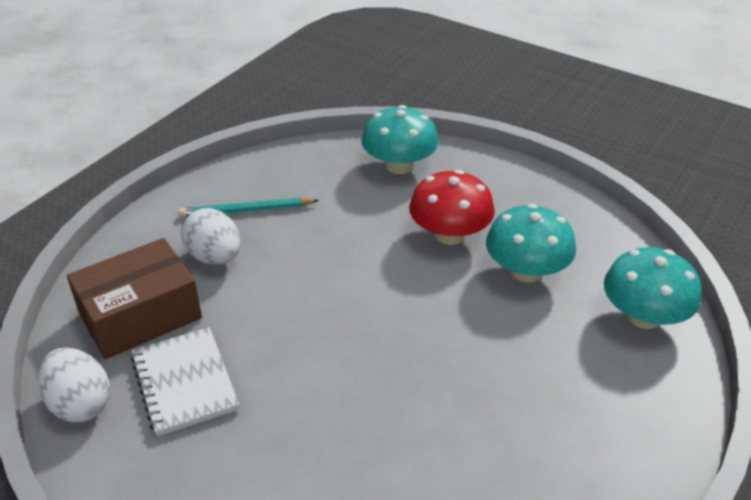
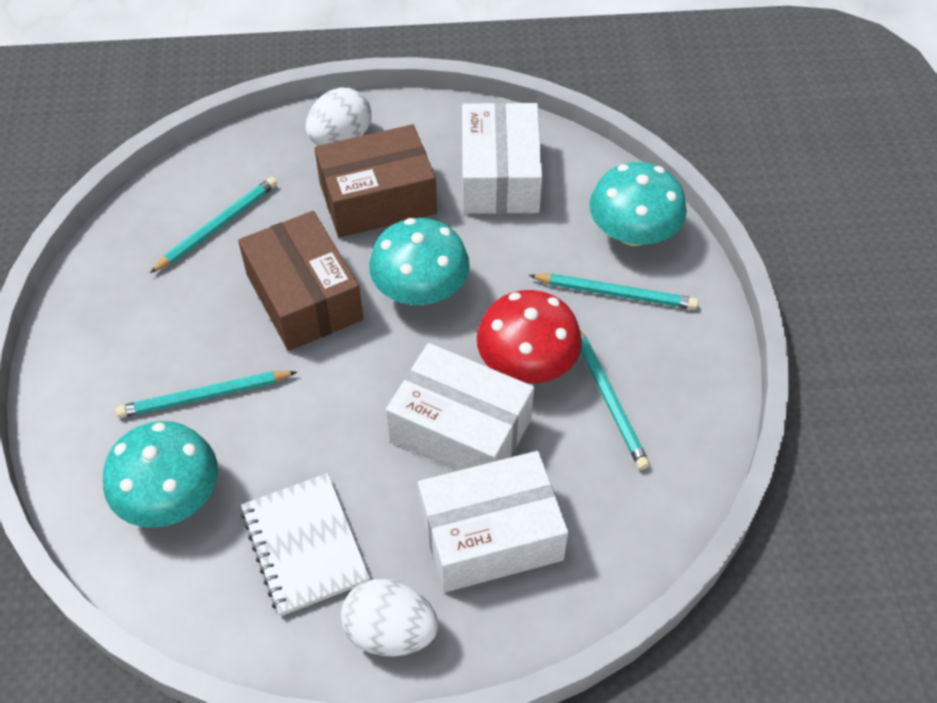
brown box: [67,238,202,359] = 1 -> [238,211,363,351] [314,124,437,237] = 2
turquoise pencil: [178,197,319,217] = 1 -> [116,371,297,418] [150,177,277,273] [529,273,698,309] [580,330,650,470] = 4
white box: none = 0 -> [386,343,534,471] [418,451,568,592] [462,103,542,214] = 3

